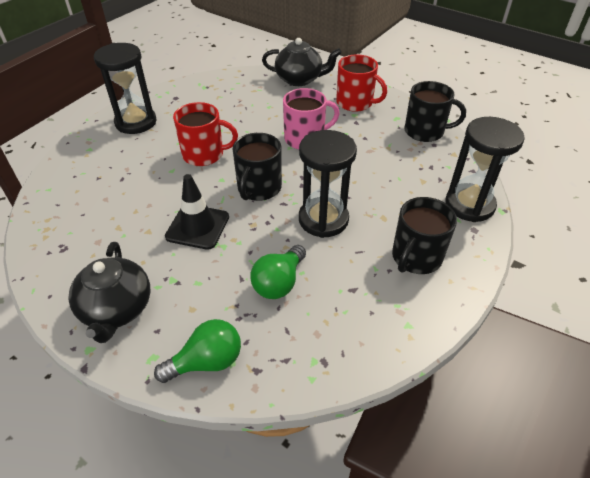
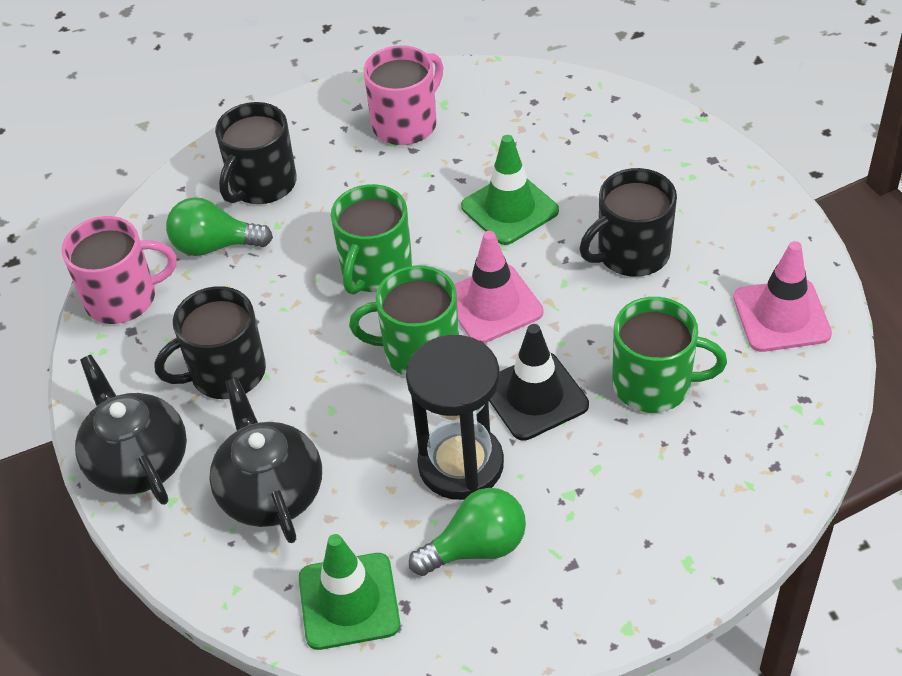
black hourglass: [94,43,157,134] [299,130,357,238] [445,117,525,222] = 3 -> [406,335,504,500] = 1
green mug: none = 0 -> [331,184,412,295] [349,265,459,376] [612,297,727,413] = 3
green traffic cone: none = 0 -> [299,534,400,650] [461,135,559,245] = 2
pink mug: [283,88,340,149] = 1 -> [62,216,176,324] [363,45,443,145] = 2
pink traffic cone: none = 0 -> [454,231,543,343] [733,241,832,352] = 2
red mug: [173,102,238,166] [336,54,387,112] = 2 -> none = 0

